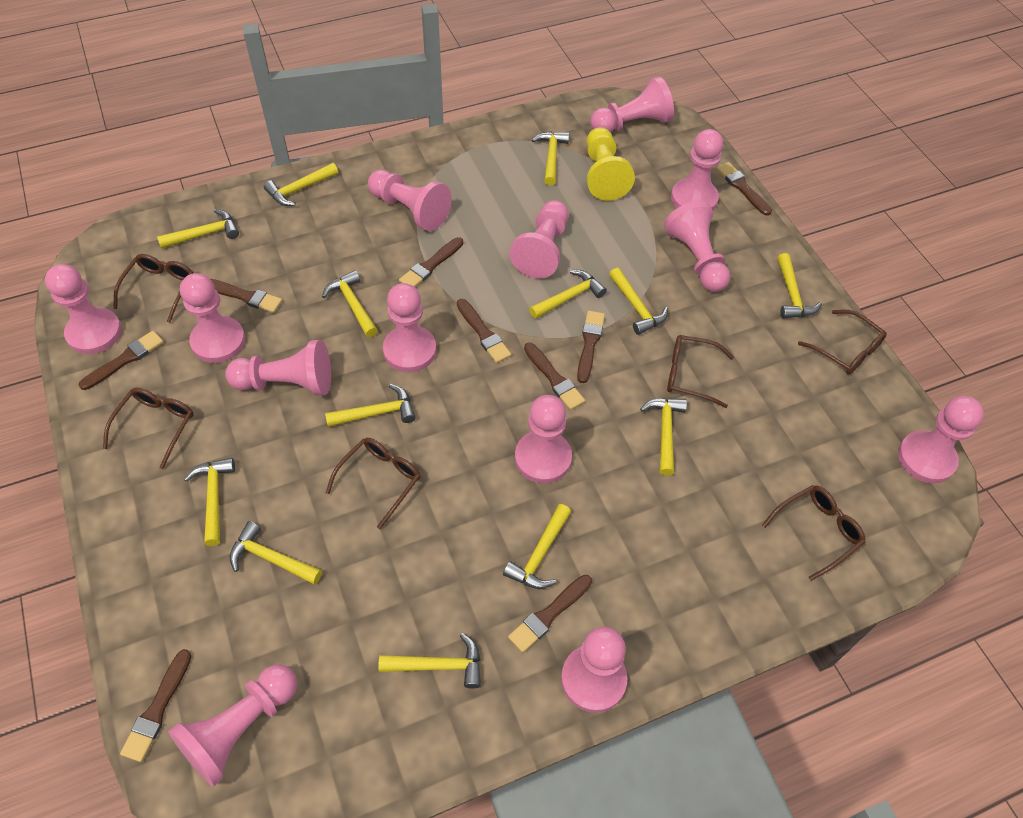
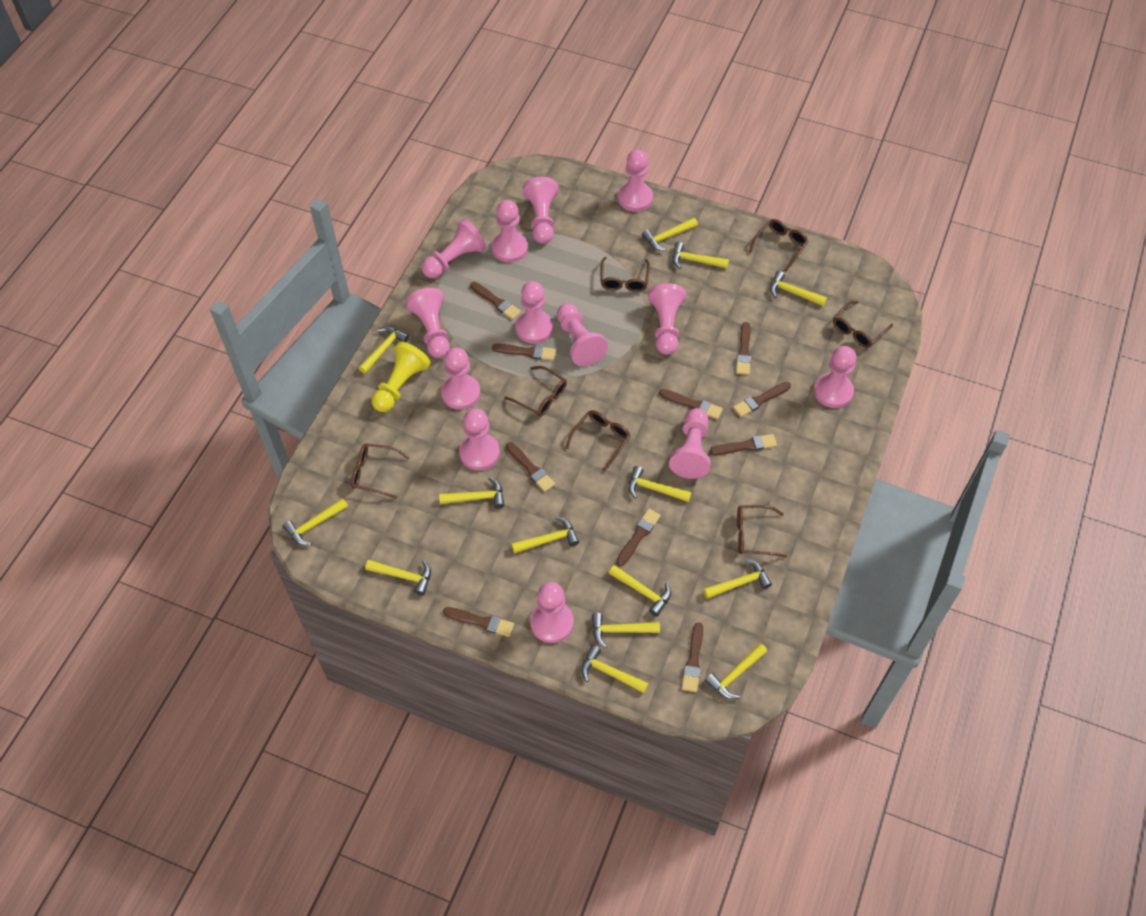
brown brush: [79,331,164,390] [120,649,192,762] [211,279,282,313] [399,237,463,287] [457,299,511,363] [508,575,592,653] [524,342,585,410] [577,311,605,383] [716,162,772,216] = 9 -> [443,607,514,637] [470,282,521,320] [492,344,556,361] [506,442,555,492] [617,509,661,566] [659,389,723,419] [682,622,703,692] [710,434,777,455] [733,382,791,417] [736,322,751,375] = 10
brown glasses: [103,388,194,469] [113,254,193,323] [326,438,420,529] [667,335,734,408] [762,485,866,581] [798,310,887,375] = 6 -> [351,443,409,499] [504,366,567,417] [565,410,631,471] [600,257,650,292] [737,505,787,558] [748,219,808,272] [833,301,893,348] = 7
yellow hammer: [157,209,239,249] [184,458,235,546] [230,521,322,584] [264,163,338,206] [322,270,378,337] [325,384,416,427] [379,633,481,689] [503,504,571,589] [529,270,607,319] [532,131,569,186] [609,268,668,335] [640,398,687,476] [777,253,822,319] = 13 -> [283,498,348,545] [359,326,409,374] [365,560,431,595] [439,477,504,508] [511,517,579,554] [581,645,649,693] [592,613,660,648] [609,565,671,617] [628,466,691,502] [642,217,698,251] [672,242,729,269] [703,559,772,599] [705,643,767,699] [770,271,827,306] = 14

